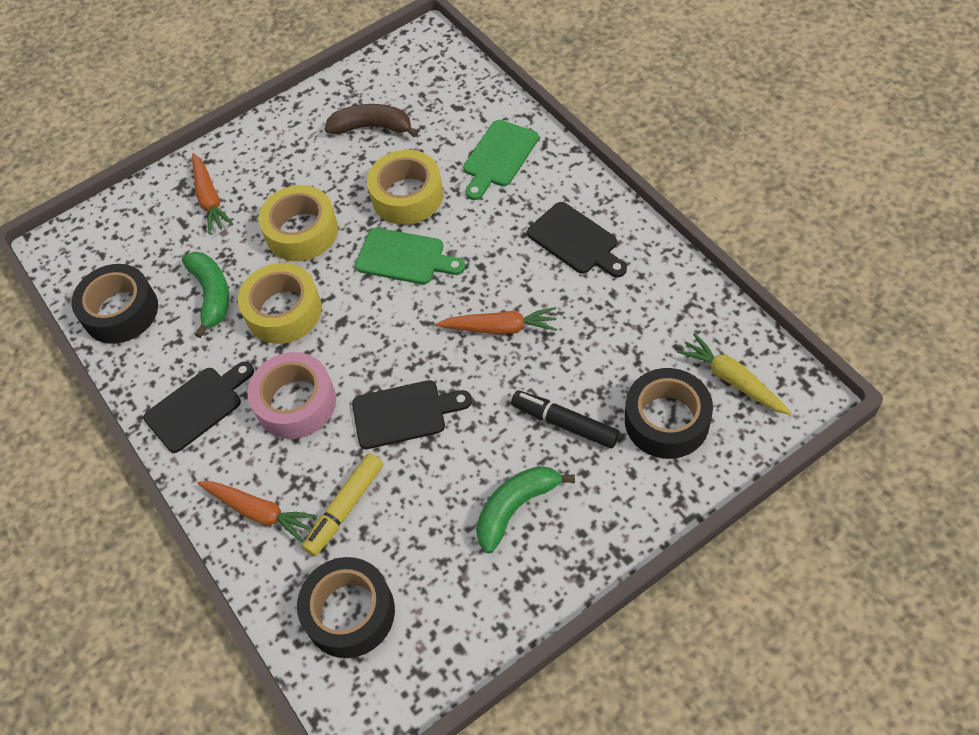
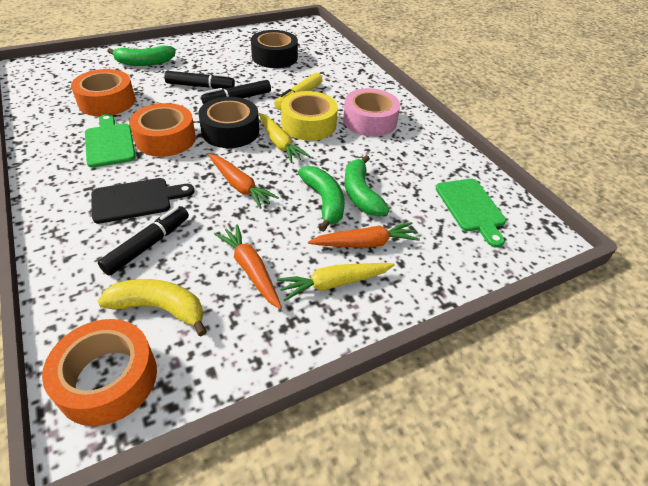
black cutting board: [144,361,254,453] [352,380,472,449] [527,202,627,278] = 3 -> [91,178,194,224] = 1
black marker: [511,390,620,449] = 1 -> [98,206,189,276] [164,71,235,89] [201,80,271,104] = 3
black tape: [72,264,158,344] [297,557,395,658] [625,368,713,459] = 3 -> [198,97,259,148] [251,30,298,68] = 2
brown banana: [325,104,418,137] = 1 -> none = 0
green banana: [182,252,229,338] [476,466,575,553] = 2 -> [107,46,176,66] [298,166,345,232] [344,155,389,216] = 3
orange tape: none = 0 -> [42,319,157,426] [71,69,135,117] [129,103,196,157] = 3
yellow banana: none = 0 -> [97,279,207,336] = 1
yellow carrot: [677,333,792,415] = 1 -> [259,113,310,163] [277,263,395,301] = 2
yellow tape: [238,263,322,344] [259,185,338,261] [367,150,443,225] = 3 -> [281,91,338,141] = 1

